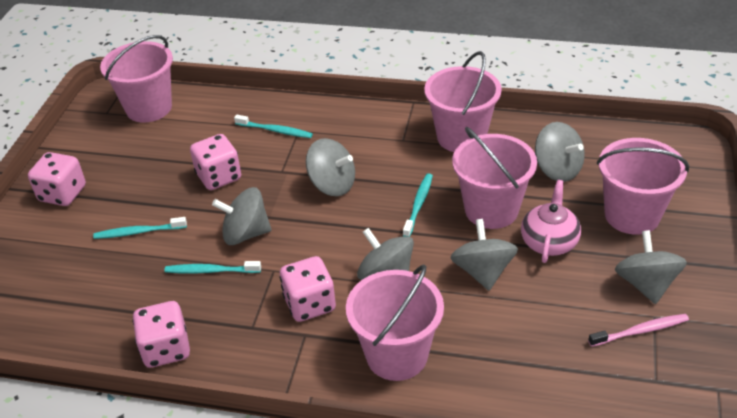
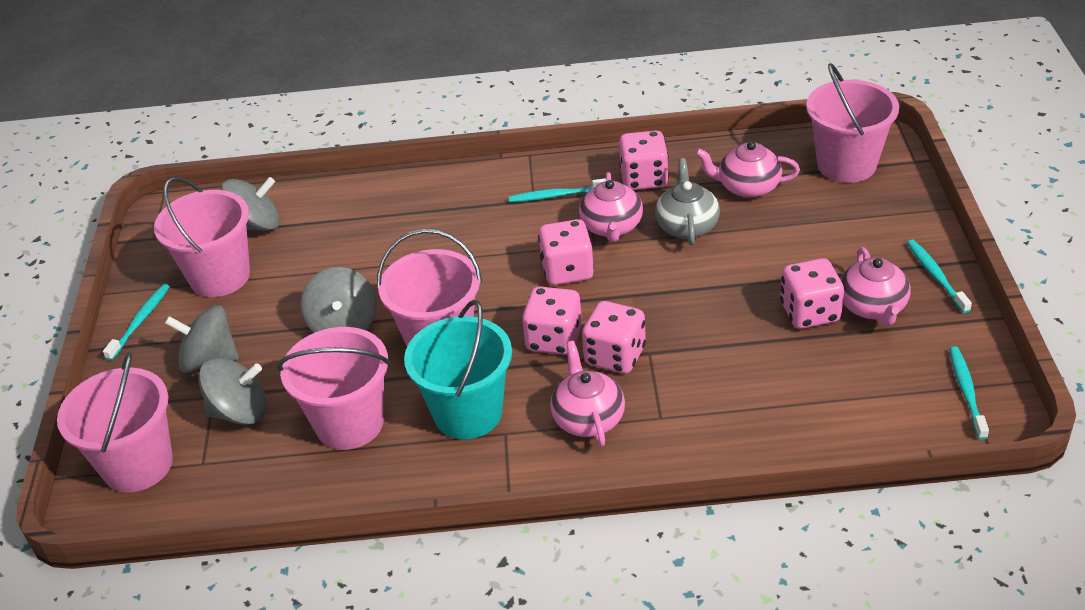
grey spinning top: [212,187,271,245] [306,138,355,196] [357,228,414,280] [450,219,518,290] [535,122,585,182] [615,230,687,304] = 6 -> [165,305,239,373] [198,358,267,425] [221,177,280,231] [300,267,377,333] = 4
grey teapot: none = 0 -> [655,158,720,245] = 1
pink dice: [28,152,86,206] [132,301,190,368] [190,134,241,190] [280,256,336,322] = 4 -> [522,286,582,355] [538,219,594,285] [582,301,646,374] [619,131,669,190] [780,258,844,329] = 5
pink teapot: [521,180,581,263] = 1 -> [550,341,625,447] [579,172,643,242] [695,141,800,198] [840,247,911,326] = 4
pink toothbrush: [588,314,689,347] = 1 -> none = 0
turquoise bucket: none = 0 -> [404,300,512,439] = 1

